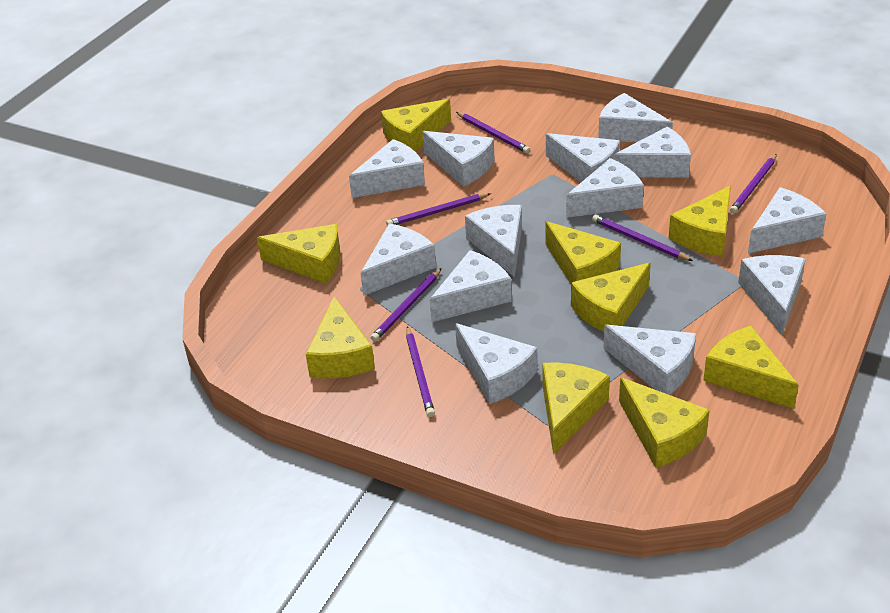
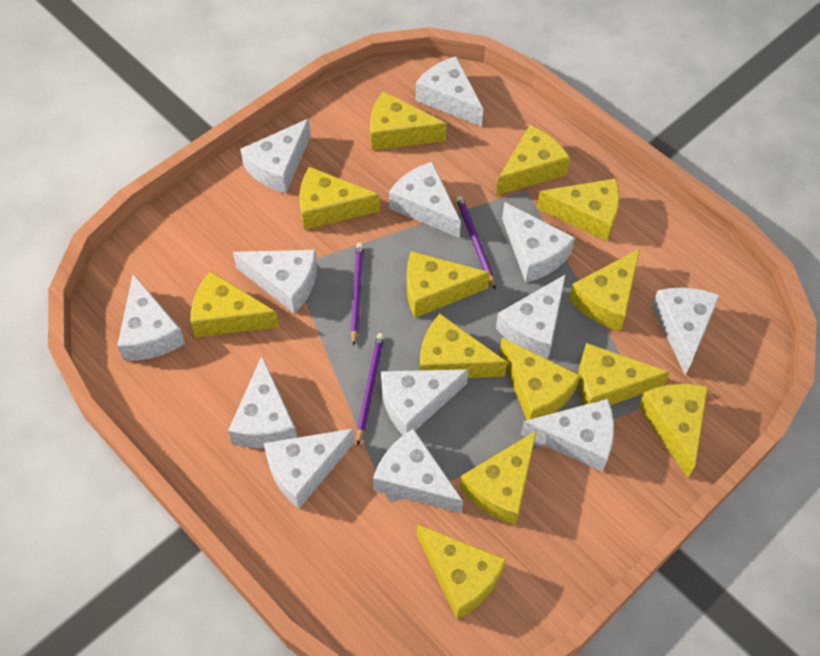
purple pencil: [371,268,442,342] [386,193,491,226] [406,326,435,417] [456,112,530,154] [592,215,693,261] [730,154,777,214] = 6 -> [351,243,364,346] [357,333,385,446] [456,196,496,290] = 3
yellow cheese: [257,224,341,284] [306,297,375,378] [381,99,451,152] [543,362,610,454] [546,221,621,284] [571,263,651,332] [619,377,710,468] [668,186,731,257] [703,326,799,409] = 9 -> [190,271,279,337] [300,167,380,230] [370,91,447,151] [407,251,490,318] [417,524,507,619] [420,314,507,378] [460,431,536,525] [496,125,570,196] [500,337,580,420] [537,178,620,241] [569,249,640,331] [578,343,670,405] [638,384,708,478] = 13

